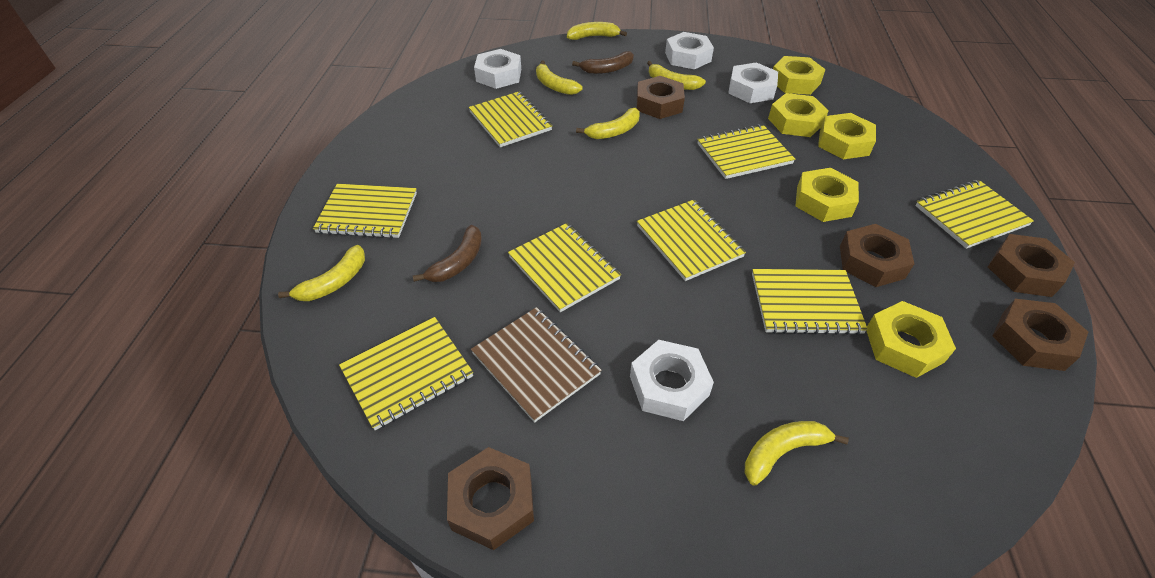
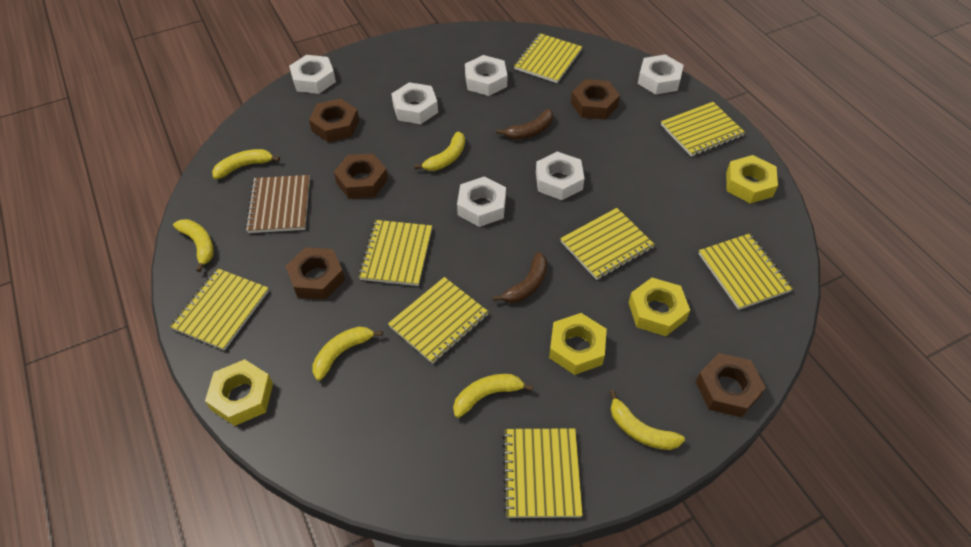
white nut: [474,49,521,89] [630,340,714,421] [665,32,714,69] [728,62,778,103] = 4 -> [289,55,336,94] [392,82,438,124] [457,176,506,227] [465,55,507,96] [536,151,585,200] [638,55,684,94] = 6
yellow nut: [768,93,829,137] [773,56,826,95] [795,168,859,222] [818,113,876,159] [866,301,956,378] = 5 -> [205,359,273,426] [549,313,607,375] [629,278,690,336] [726,155,778,204] = 4

